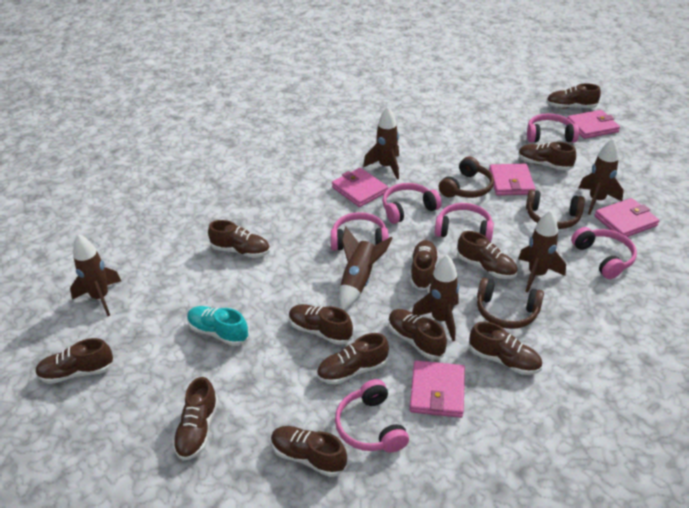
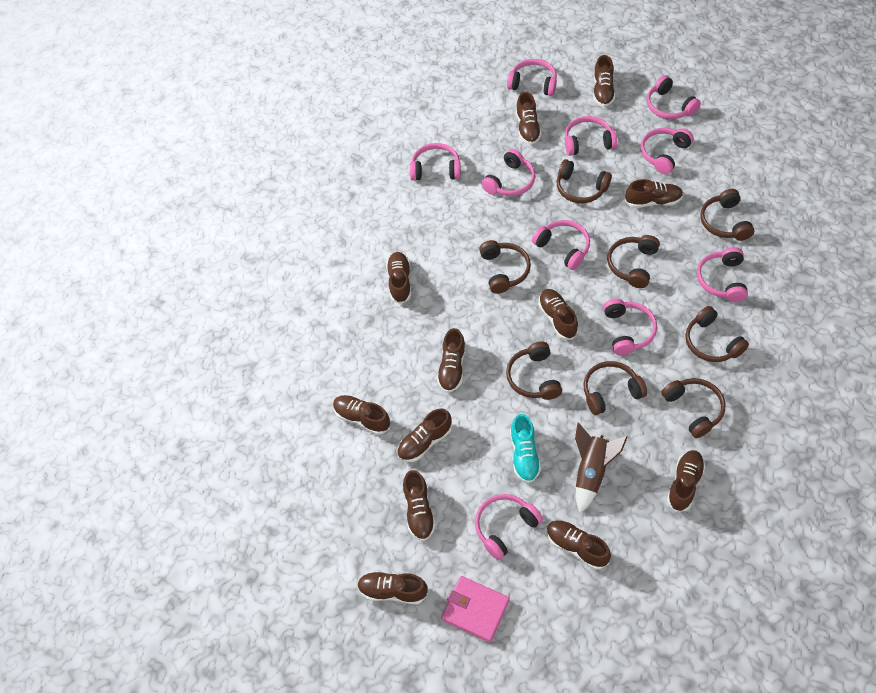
brown headphones: [439,157,494,198] [477,278,544,329] [526,189,585,229] = 3 -> [479,240,531,294] [506,342,562,400] [557,159,612,203] [583,361,647,415] [607,235,660,288] [661,378,725,438] [685,306,749,362] [700,189,754,241] = 8
brown rocket: [70,234,121,316] [339,227,392,310] [363,107,399,180] [412,255,459,341] [518,210,566,293] [579,138,624,215] = 6 -> [575,423,628,513] = 1
pink headphones: [331,212,389,251] [335,379,409,453] [382,183,442,224] [435,203,494,242] [527,113,579,143] [571,227,637,279] = 6 -> [410,143,461,181] [475,494,543,560] [481,149,535,196] [507,59,557,96] [532,220,590,270] [565,116,617,156] [603,299,657,355] [641,128,693,174] [647,75,701,119] [697,247,748,302] = 10
pink wallet: [332,168,388,207] [410,360,465,418] [489,164,536,196] [567,110,620,139] [594,198,659,237] = 5 -> [441,576,510,642] = 1

